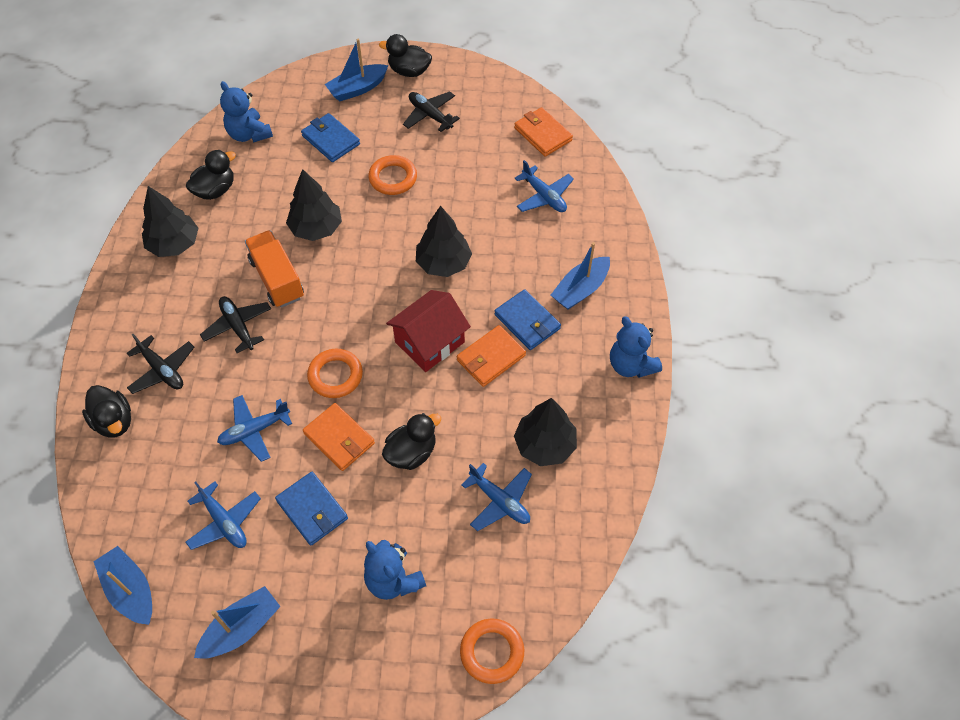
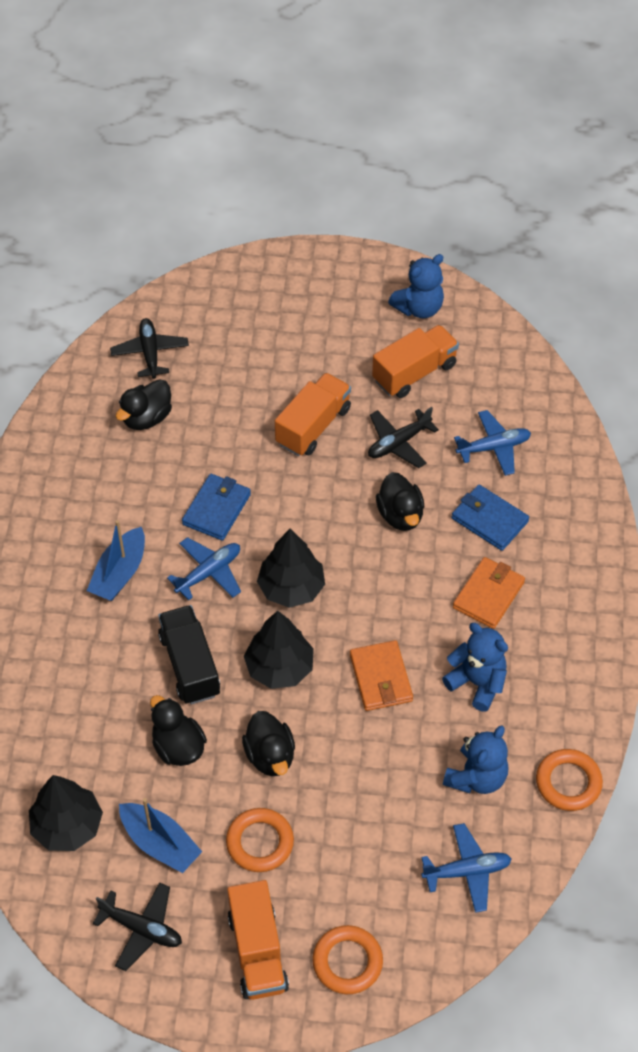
black tree: [142,186,198,257] [286,169,342,241] [416,206,472,277] [514,398,577,466] = 4 -> [29,775,103,851] [244,611,314,689] [257,529,325,608] = 3
black truck: none = 0 -> [158,605,220,705] = 1
blue boat: [93,546,152,625] [194,586,281,659] [325,39,388,102] [551,242,610,310] = 4 -> [87,520,145,601] [119,798,202,873] = 2
blue plane: [185,481,261,550] [217,395,292,462] [462,463,532,531] [514,160,574,212] = 4 -> [167,537,241,601] [421,823,511,913] [454,410,531,476] = 3
blue wallet: [275,472,348,546] [301,113,360,162] [494,289,561,350] = 3 -> [182,474,251,541] [452,485,529,551] = 2
orange truck: [245,230,304,308] = 1 -> [227,880,289,1000] [275,373,351,456] [372,325,459,398] = 3
orange wallet: [303,403,375,471] [457,325,526,387] [514,107,573,157] = 3 -> [350,640,413,711] [453,557,525,629] = 2
red house: [386,290,471,372] = 1 -> none = 0

